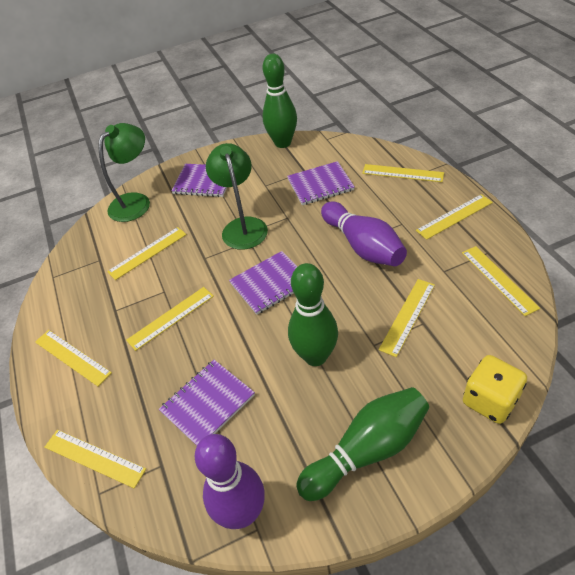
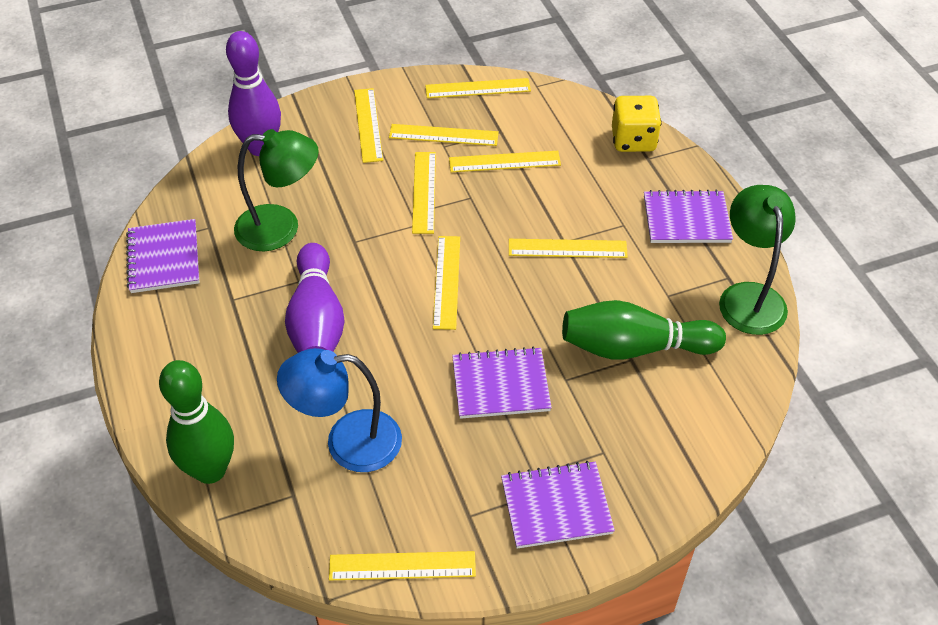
blue lamp: none = 0 -> [277,348,402,472] = 1
green bowling pin: [263,54,297,148] [288,263,338,366] [296,387,429,501] = 3 -> [159,360,234,484] [562,300,726,360] = 2

